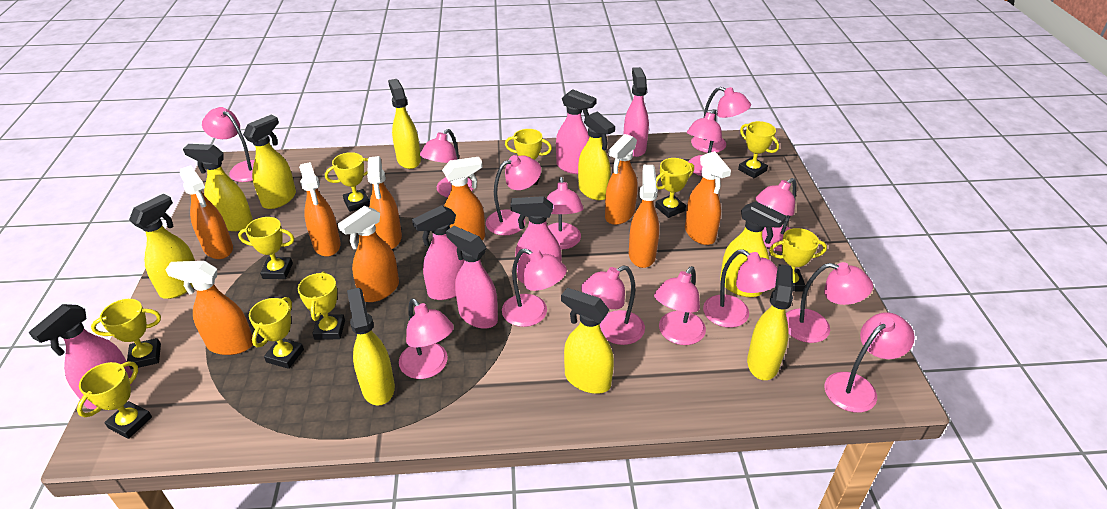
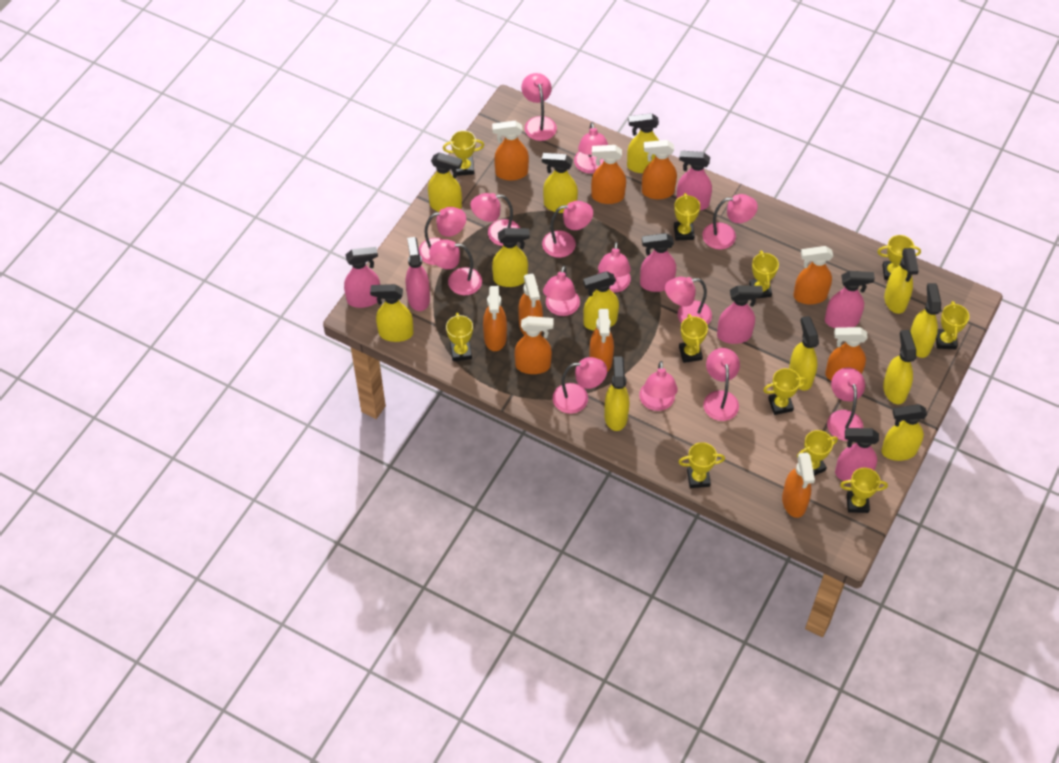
orange spray bottle: [165,261,253,355] [180,165,233,259] [299,162,341,257] [338,206,399,302] [367,156,402,249] [442,157,485,240] [605,134,638,225] [629,165,659,268] [685,151,731,245] = 9 -> [483,286,507,351] [492,121,529,180] [515,316,554,374] [518,273,543,335] [590,309,614,372] [591,145,626,204] [642,140,677,199] [782,453,815,518] [793,246,833,304] [825,327,868,381] = 10
pink spray bottle: [29,304,133,409] [412,205,464,300] [446,226,498,329] [510,196,562,283] [556,89,597,174] [624,67,649,157] = 6 -> [344,247,380,308] [406,237,430,311] [640,233,676,292] [676,151,712,210] [717,285,763,344] [825,271,875,328] [835,428,879,481] = 7
yellow spray bottle: [129,194,195,299] [183,144,253,231] [243,115,296,209] [347,288,395,406] [388,79,421,169] [561,288,614,394] [578,111,615,200] [720,201,786,297] [747,264,793,380] = 9 -> [370,284,413,342] [428,152,462,212] [492,228,530,287] [542,153,578,213] [583,271,619,330] [604,356,629,431] [627,113,659,173] [789,316,819,391] [881,404,927,461] [883,330,916,404] [884,248,919,314] [910,283,941,358] = 12
yellow trophy: [77,361,152,439] [91,299,161,369] [238,217,294,279] [249,297,304,369] [298,271,345,340] [325,152,370,212] [505,129,552,185] [655,158,694,218] [738,121,779,178] [769,228,827,292] = 10 -> [443,130,484,176] [446,313,473,361] [674,193,700,240] [678,442,725,488] [679,314,708,363] [749,251,779,299] [763,368,807,415] [797,430,838,476] [840,468,888,513] [877,235,921,280] [936,301,969,349] = 11

